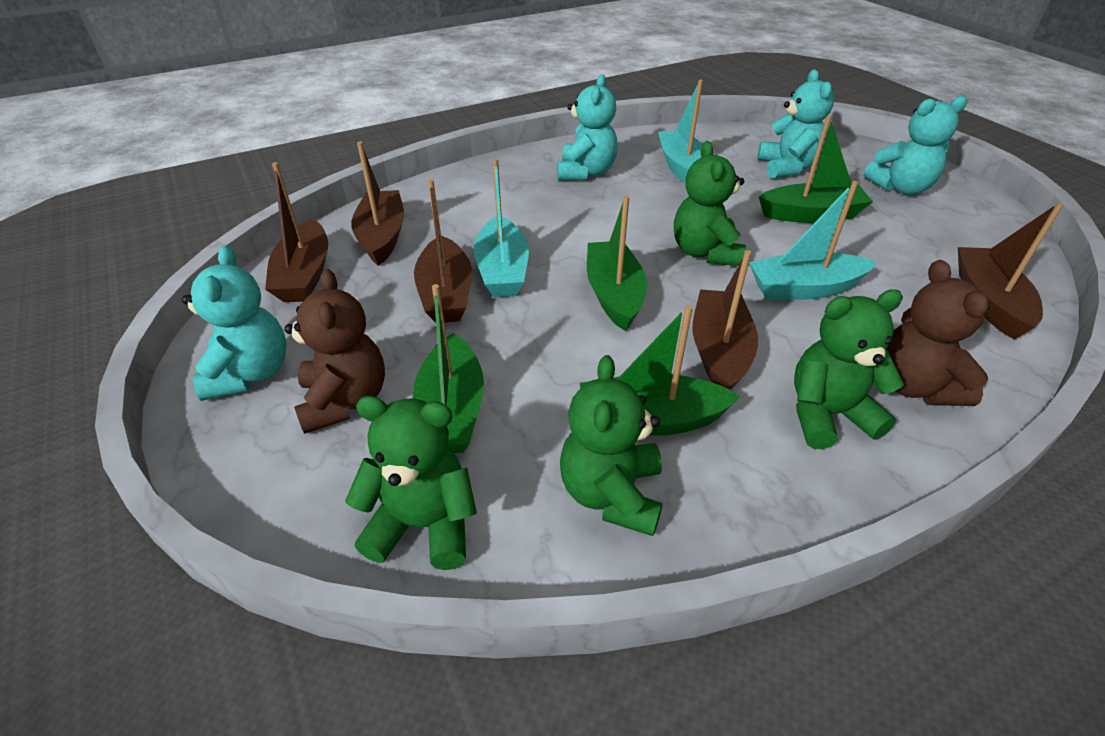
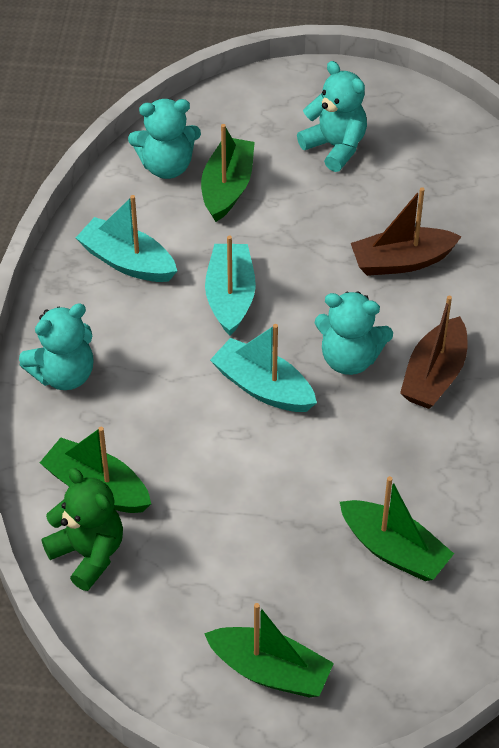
brown boat: [265,162,328,302] [351,141,404,266] [414,179,472,323] [692,250,758,390] [958,202,1064,340] = 5 -> [351,187,462,276] [400,296,467,409] = 2
brown teddy bear: [284,269,385,434] [887,260,990,406] = 2 -> none = 0
green teddy bear: [345,396,477,570] [560,355,663,536] [674,141,746,266] [794,289,904,449] = 4 -> [42,468,123,591] = 1

